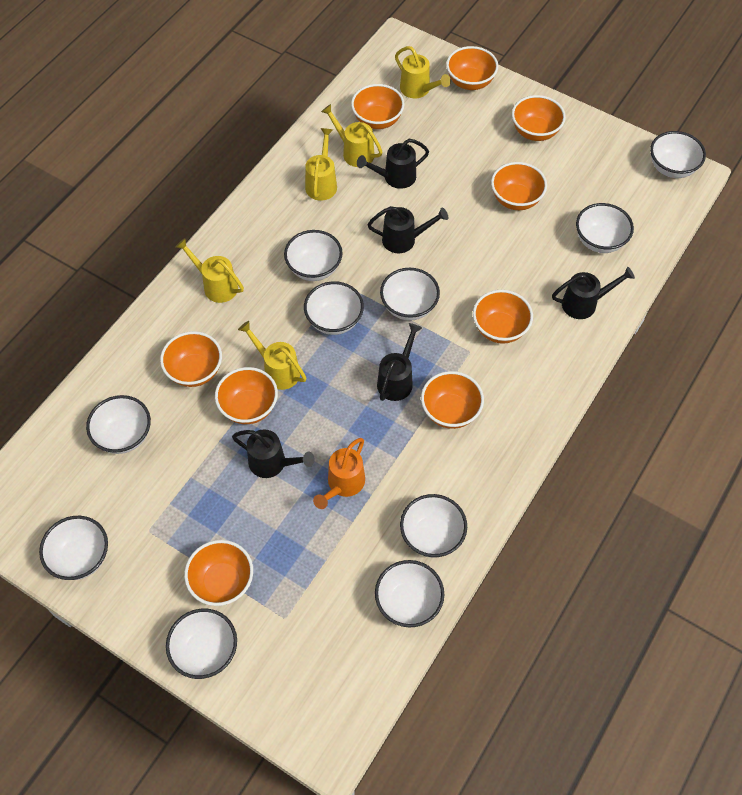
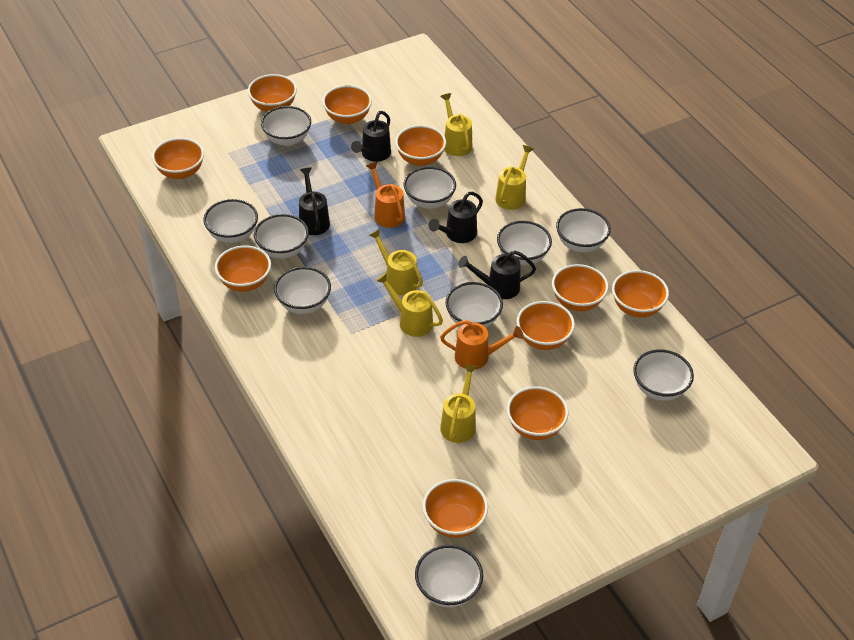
black watering can: [232,429,315,478] [357,139,429,189] [367,206,448,253] [377,323,422,401] [552,267,635,319] = 5 -> [299,168,330,235] [351,111,391,162] [429,192,483,243] [458,250,536,299] = 4
orange bowl: [160,331,222,387] [184,540,253,606] [215,367,278,424] [351,84,405,129] [421,371,484,429] [446,46,498,90] [473,290,533,344] [491,162,547,210] [512,95,566,141] = 9 -> [152,138,204,179] [215,245,271,292] [248,74,297,112] [322,85,372,124] [395,125,446,166] [422,479,488,538] [507,386,569,440] [517,301,575,350] [552,264,609,311] [612,270,669,317] = 10
orange watering can: [313,438,365,509] = 1 -> [367,162,405,228] [440,320,523,369] = 2

